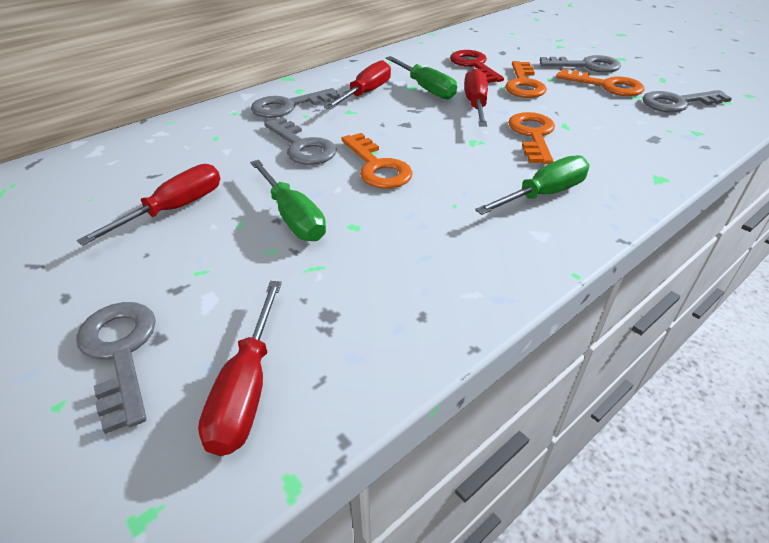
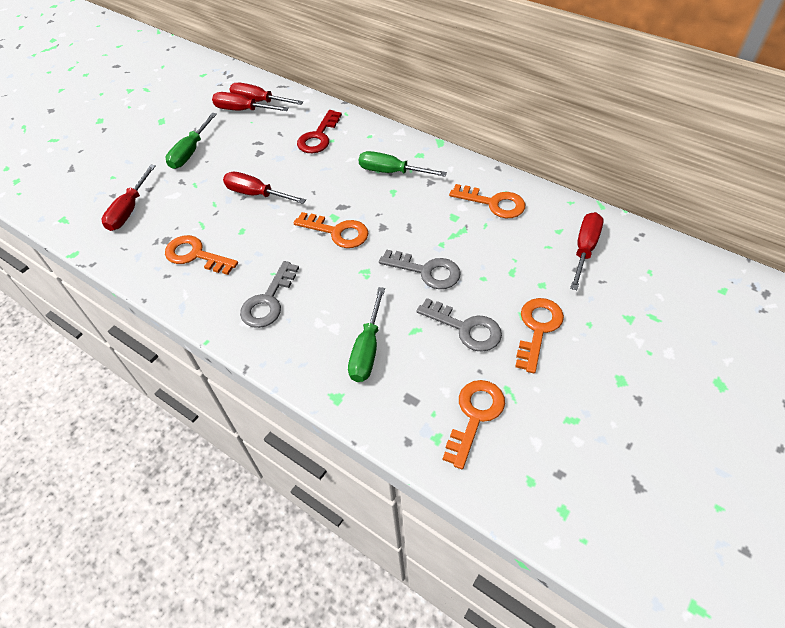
grey key: [76,302,156,434] [251,88,340,118] [264,117,337,165] [540,55,621,73] [642,90,732,113] = 5 -> [240,261,299,328] [379,249,461,289] [416,298,502,352] = 3
orange key: [341,133,413,189] [505,61,547,98] [508,112,555,164] [556,69,645,96] = 4 -> [165,235,238,275] [294,212,368,248] [443,380,505,469] [449,184,525,218] [515,298,564,373] = 5
red screwdriver: [77,164,221,246] [198,281,282,456] [324,60,391,110] [464,69,488,127] = 4 -> [102,165,156,231] [212,92,289,111] [223,172,306,204] [229,83,303,105] [570,212,603,290] = 5

